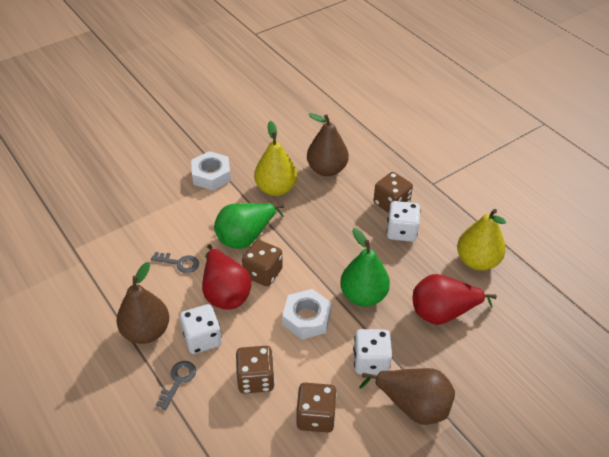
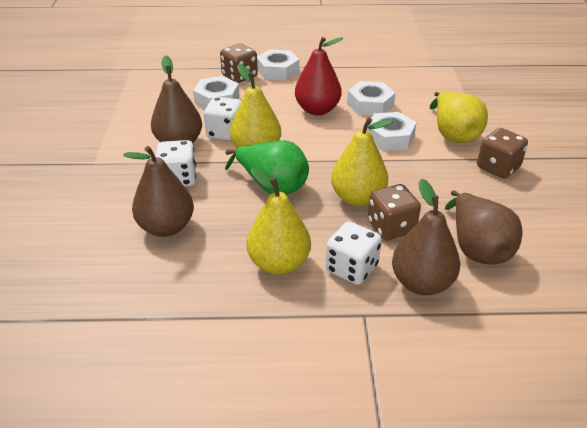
brown dice: [236,346,275,394] [242,240,283,287] [296,383,337,433] [374,172,413,213] = 4 -> [220,43,258,83] [368,184,421,240] [477,128,528,179] = 3
brown pear: [117,262,169,344] [307,113,349,176] [359,368,455,425] = 3 -> [123,146,194,237] [151,55,202,143] [392,179,460,295] [445,190,522,265] = 4
green pear: [214,203,284,249] [340,228,390,307] = 2 -> [225,140,309,195] = 1
grey key: [151,252,199,273] [156,361,196,410] = 2 -> none = 0
red pear: [202,244,251,309] [413,274,497,325] = 2 -> [295,37,343,115] = 1
white nut: [191,151,231,190] [282,289,332,340] = 2 -> [193,76,239,109] [257,49,299,80] [347,81,395,116] [367,112,417,151] = 4
yellow pear: [254,121,297,196] [457,209,506,270] = 2 -> [230,64,281,149] [247,168,311,275] [331,118,394,206] [430,91,488,143] = 4

